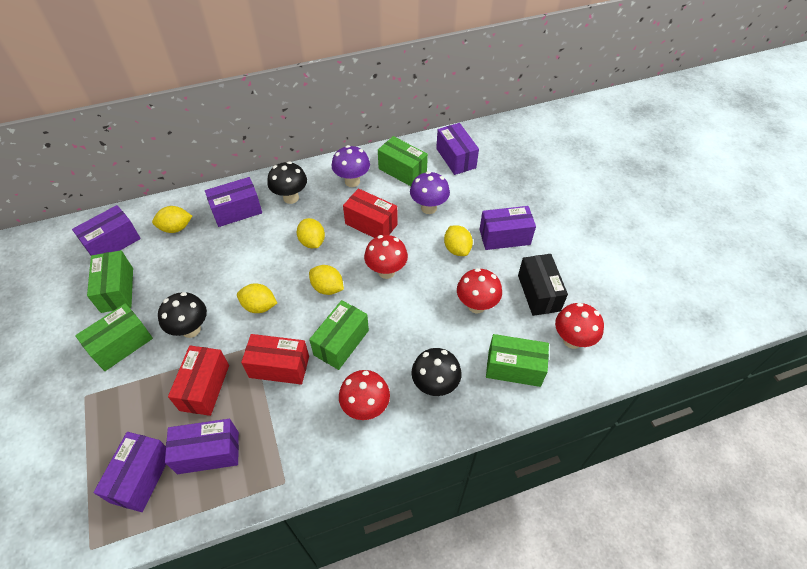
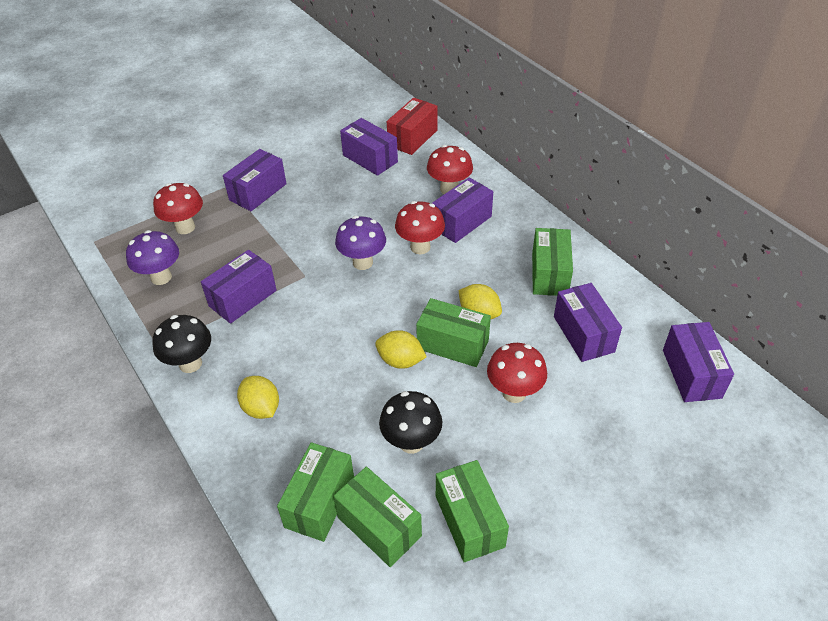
black box: [518,254,568,316] = 1 -> none = 0
black mushroom: [158,292,207,338] [267,161,307,204] [411,348,461,396] = 3 -> [153,315,211,373] [379,391,442,454] = 2
red box: [168,346,229,416] [241,334,309,385] [343,188,398,238] = 3 -> [387,98,437,155] = 1
yellow lemon: [152,206,192,233] [237,283,277,313] [297,218,325,248] [309,265,344,295] [444,225,473,256] = 5 -> [237,376,279,419] [375,330,427,369] [458,284,502,319] = 3

